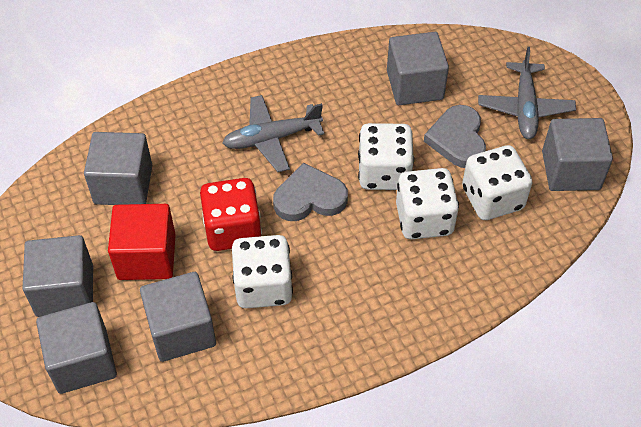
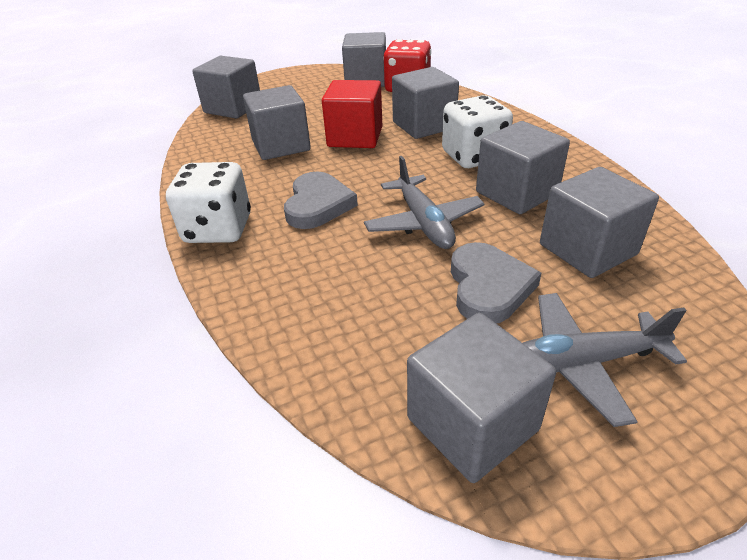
grey cube: [22,235,93,317] [36,302,117,394] [84,132,152,205] [140,272,216,362] [387,32,449,105] [542,118,613,191] = 6 -> [192,56,260,118] [243,85,311,160] [342,32,386,87] [392,67,459,139] [407,313,556,483] [476,121,570,214] [540,167,659,278] = 7
white dice: [232,235,293,308] [358,123,414,190] [396,168,459,239] [462,145,532,220] = 4 -> [166,162,251,243] [442,95,513,168] = 2

